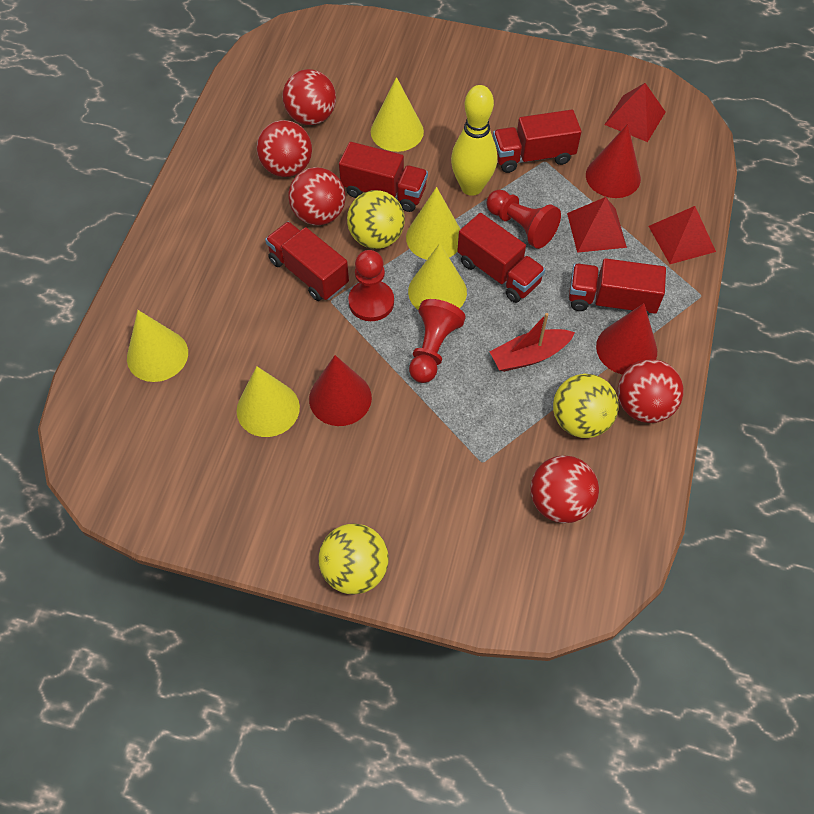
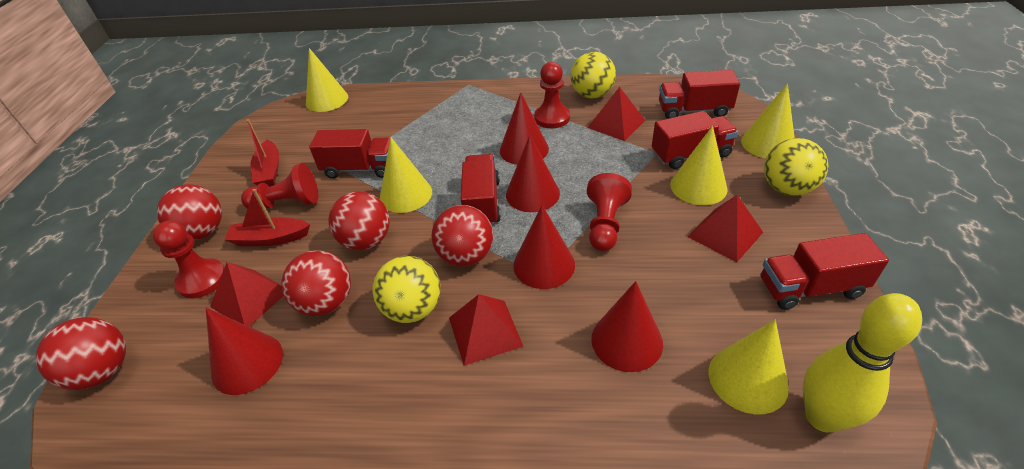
red boat: [490,313,575,372] = 1 -> [225,189,310,246] [247,119,279,186] = 2
red cone: [309,355,372,426] [586,124,641,198] [596,303,657,374] = 3 -> [206,308,283,395] [500,92,549,165] [506,135,560,212] [513,205,575,289] [591,281,663,372] = 5
red pawn: [348,250,394,321] [409,299,466,383] [486,190,561,249] = 3 -> [153,221,224,298] [241,163,318,209] [534,62,570,128] [587,173,632,251] = 4
red pyramid: [567,197,627,253] [604,83,666,142] [649,206,716,264] = 3 -> [210,262,284,326] [449,294,523,366] [587,87,645,141] [688,195,763,262] = 4

